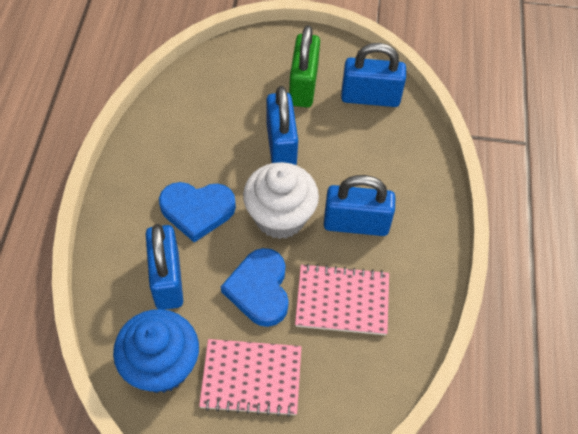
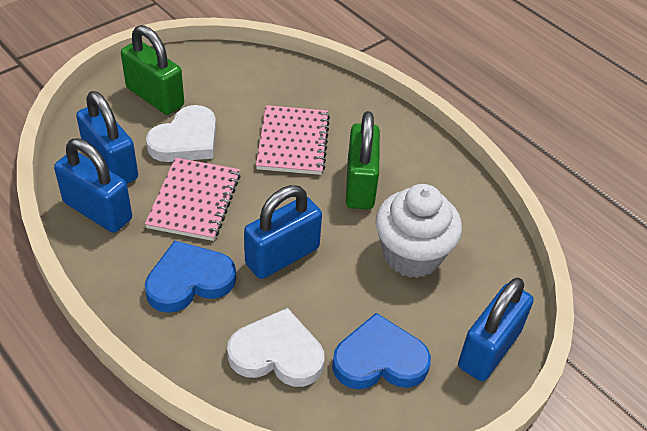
blue cupcake: [113,309,199,393] = 1 -> none = 0
green padlock: [289,25,320,108] = 1 -> [121,25,184,115] [346,111,380,209] = 2
white heart: none = 0 -> [146,105,216,162] [227,308,324,387] = 2

